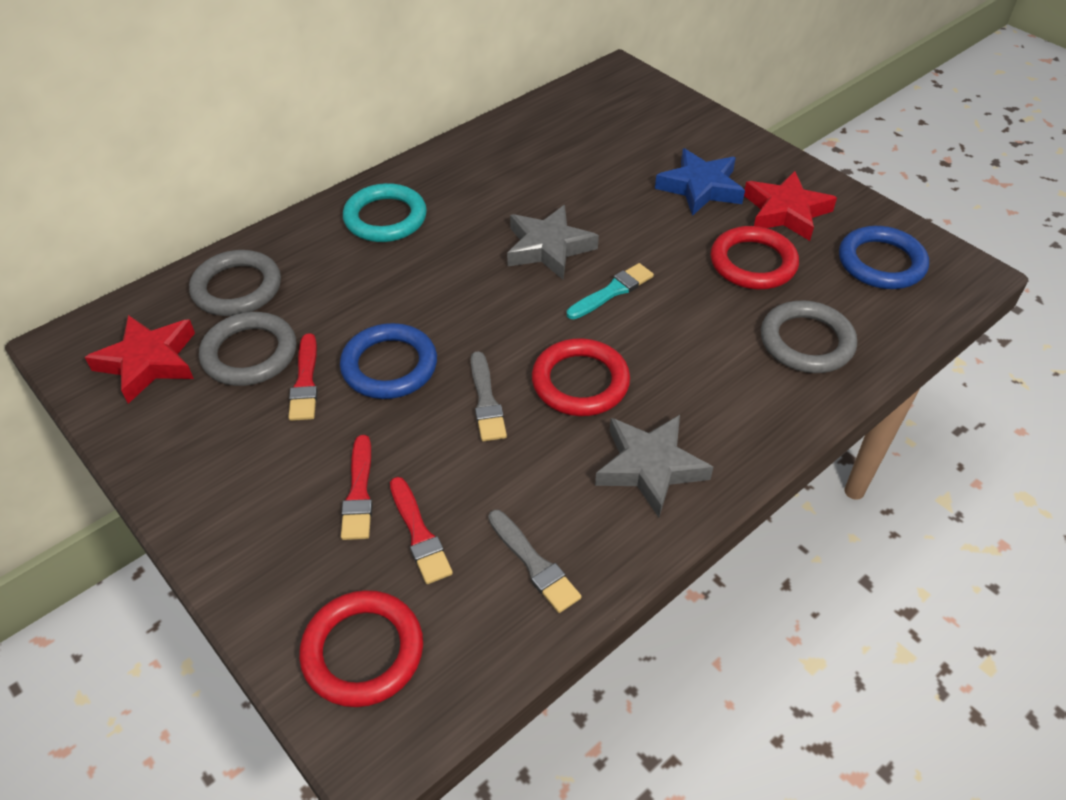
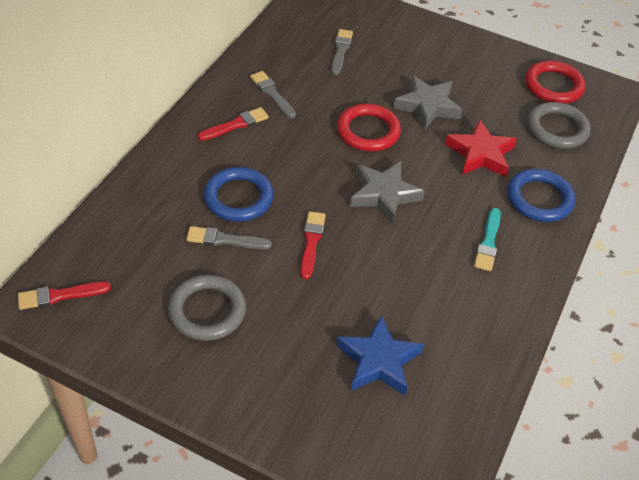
grey brush: [471,351,507,441] [488,510,581,613] = 2 -> [186,226,272,249] [250,71,296,119] [331,29,353,75] = 3
grey ring: [189,250,281,316] [199,312,297,386] [761,301,857,373] = 3 -> [168,275,246,341] [527,102,591,149] = 2
red ring: [299,590,423,707] [532,338,630,416] [711,226,799,289] = 3 -> [337,104,401,151] [525,61,586,103] = 2
red star: [85,315,195,404] [744,171,837,241] = 2 -> [445,119,517,177] = 1
turquoise ring: [343,183,427,242] = 1 -> none = 0

